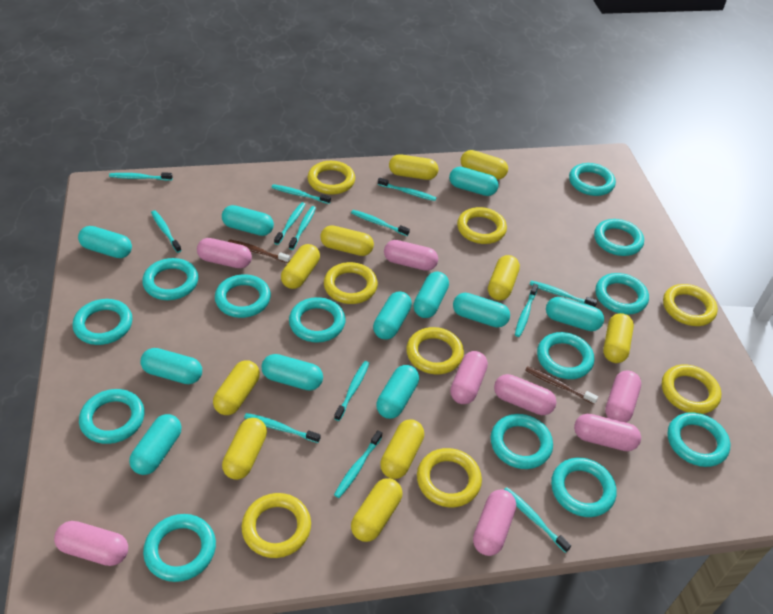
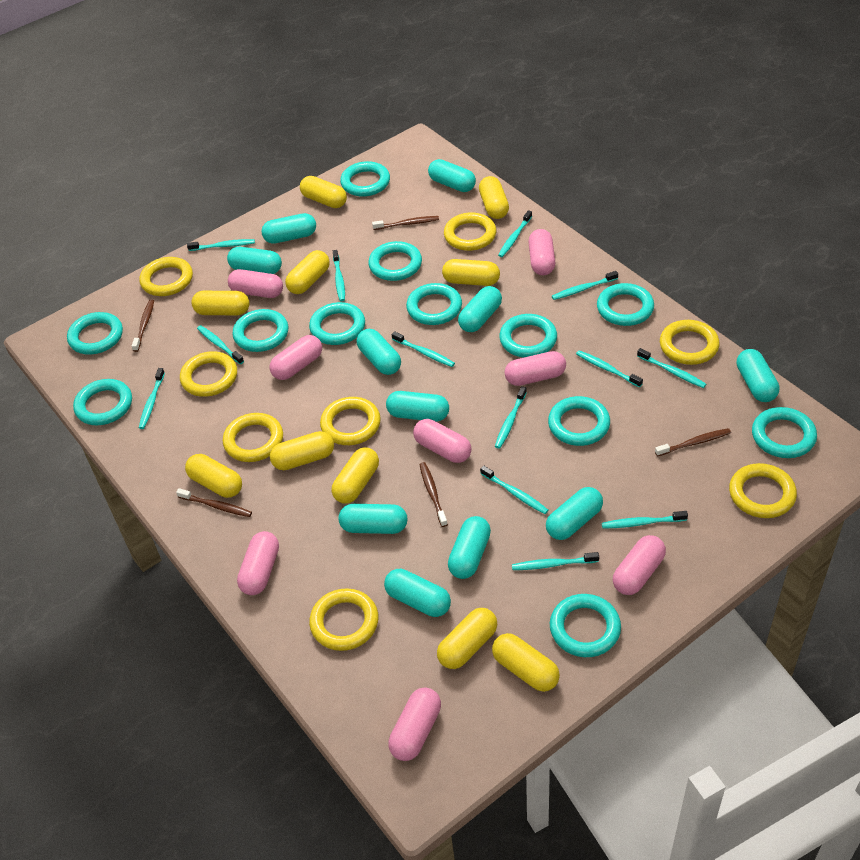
brown toothbrush: [228,239,290,263] [525,366,598,404] = 2 -> [132,299,154,352] [176,488,252,517] [372,216,439,230] [419,462,448,527] [655,428,731,457] = 5
turquoise ring: [72,299,133,345] [79,389,144,444] [142,258,198,300] [143,514,216,582] [215,274,271,318] [289,297,345,342] [491,414,553,469] [537,332,594,379] [551,458,616,517] [569,163,616,196] [594,219,644,256] [596,273,649,315] [667,412,730,467] = 13 -> [67,312,123,354] [73,379,132,425] [232,309,288,352] [309,302,365,345] [340,161,390,197] [368,241,422,281] [406,283,462,325] [499,314,557,357] [548,396,610,446] [550,594,621,657] [597,283,654,326] [752,407,817,458] = 12

